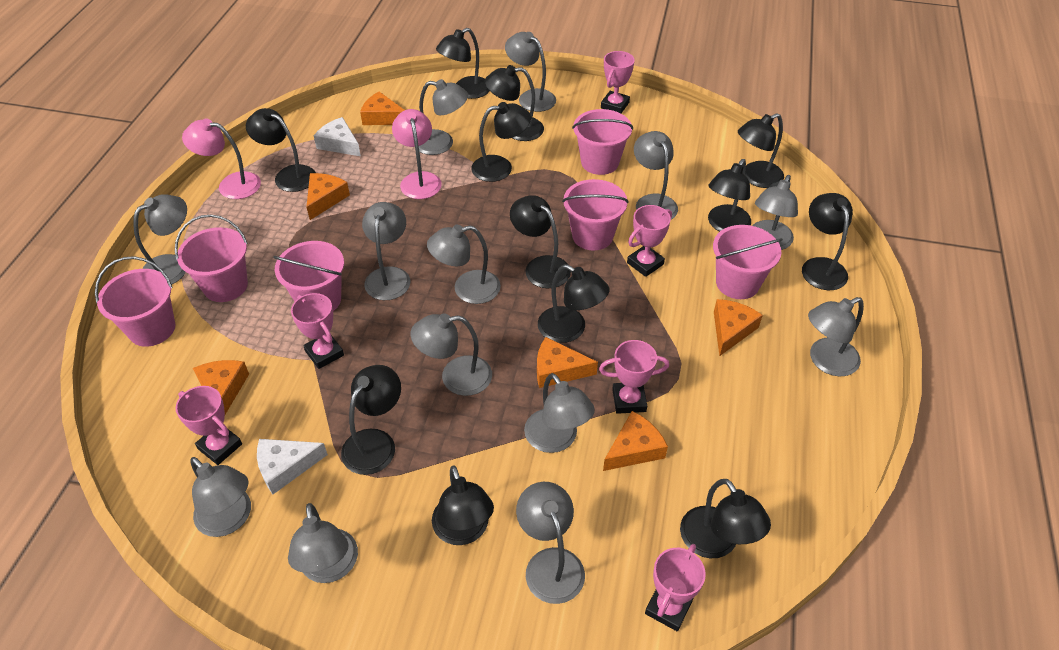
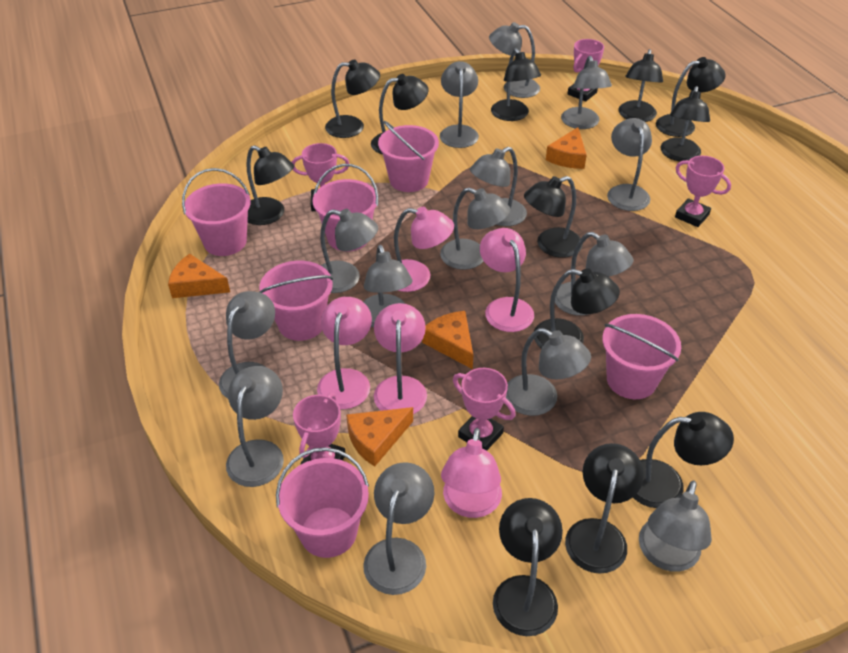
grey lamp: [133,195,187,285] [190,457,251,537] [288,503,358,583] [362,202,410,300] [410,313,492,396] [419,79,468,155] [427,225,501,304] [505,32,556,112] [516,482,585,604] [524,373,595,453] [634,131,678,220] [752,175,798,250] [808,297,864,377] = 13 -> [219,291,275,399] [226,366,284,487] [320,209,378,293] [363,245,413,327] [363,462,435,595] [440,61,479,148] [440,187,510,270] [470,147,527,226] [489,22,540,98] [506,328,591,416] [555,232,633,316] [561,56,612,129] [607,118,652,211] [639,481,712,572] = 14
orange cheese: [193,360,249,414] [307,173,350,220] [360,92,404,125] [537,337,598,388] [603,411,668,471] [714,299,763,356] = 6 -> [168,254,230,298] [346,407,413,467] [422,311,473,369] [546,127,587,169] = 4
pink lamp: [182,119,261,199] [392,109,442,199] = 2 -> [317,297,372,409] [374,303,427,414] [394,207,454,292] [441,428,502,518] [480,228,534,332] = 5
pink trophy: [175,386,242,465] [291,293,344,369] [599,340,669,414] [601,51,634,113] [627,205,672,277] [645,544,706,631] = 6 -> [292,143,349,211] [293,393,345,465] [453,368,516,451] [568,39,604,102] [675,156,731,227] = 5
white cheese: [257,439,328,494] [314,117,361,156] = 2 -> none = 0

